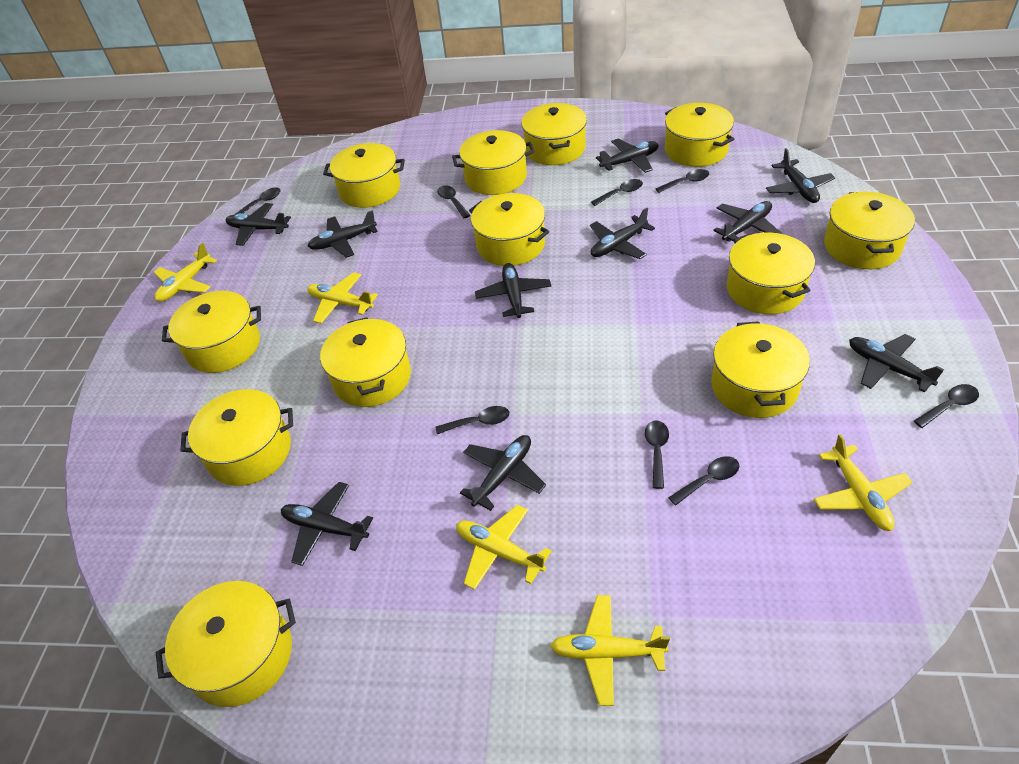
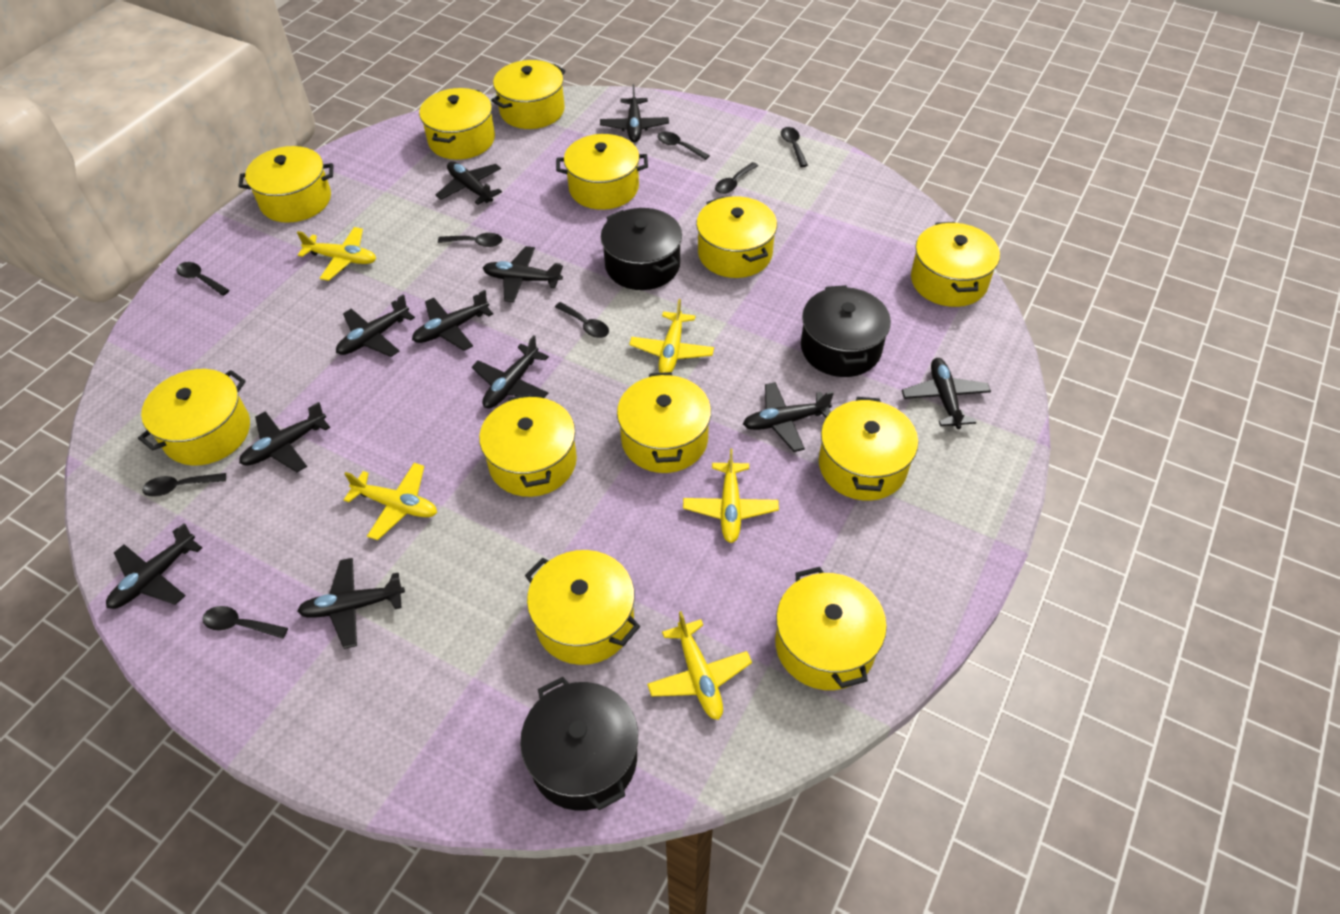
black plane: [226,203,291,246] [281,482,373,566] [308,210,378,258] [460,435,546,511] [475,263,551,318] [590,208,655,259] [596,139,659,173] [713,201,782,242] [766,148,835,203] [849,334,944,392] = 10 -> [106,523,202,609] [239,402,330,472] [297,558,405,649] [336,294,415,357] [412,290,493,351] [435,161,502,205] [472,335,549,408] [483,246,563,302] [600,84,669,142] [743,382,834,452] [902,358,991,429] = 11
black pot: none = 0 -> [520,677,638,811] [601,208,682,290] [801,285,891,377] = 3

